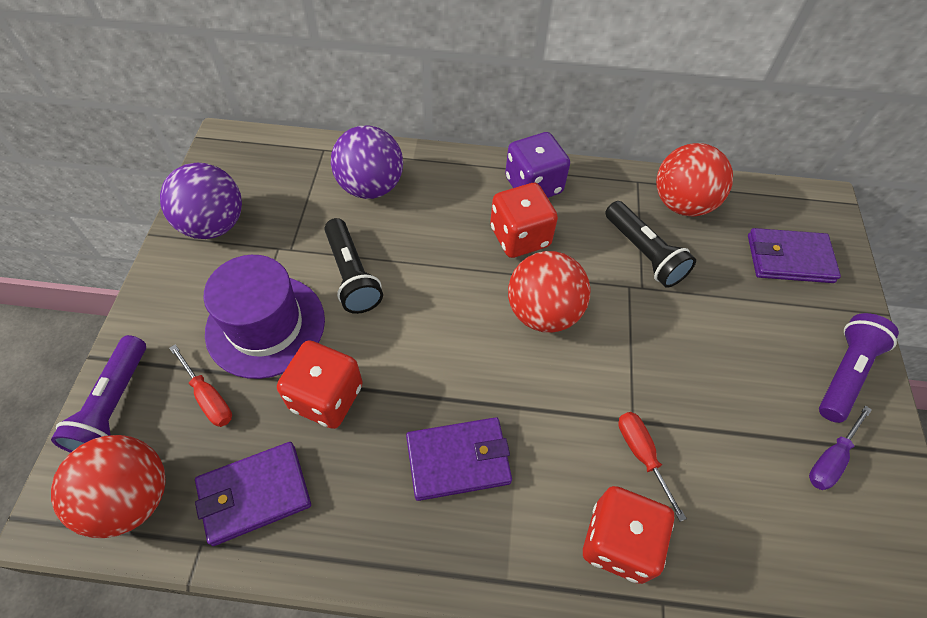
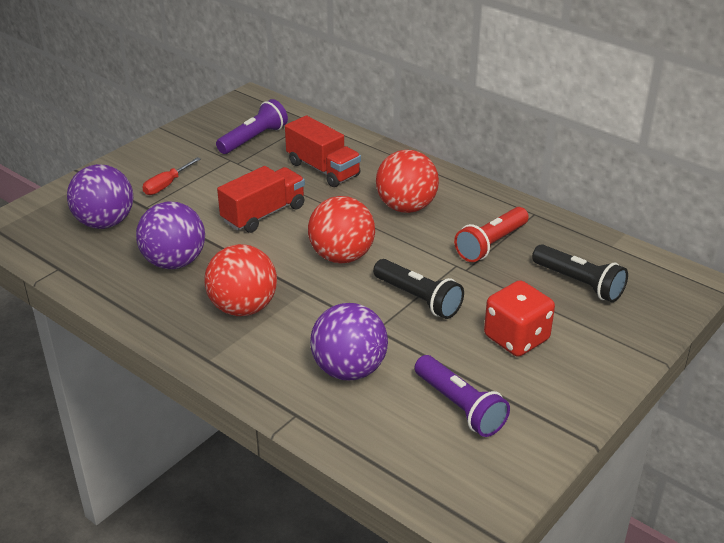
purple ball: [160,163,242,239] [331,125,403,199] = 2 -> [67,164,133,229] [136,201,205,269] [310,303,388,380] = 3
purple dice: [505,132,570,198] = 1 -> none = 0
purple hat: [203,255,325,379] = 1 -> none = 0
purple screwdriver: [809,406,872,490] = 1 -> none = 0
purple wallet: [195,442,311,546] [406,417,512,501] [748,228,841,283] = 3 -> none = 0
red dice: [277,340,363,429] [490,183,558,258] [583,486,674,584] = 3 -> [484,280,555,357] = 1
red flashlight: none = 0 -> [454,207,529,262] = 1
red screwdriver: [169,344,232,427] [618,412,687,522] = 2 -> [142,157,201,195] = 1
red truck: none = 0 -> [217,166,305,233] [285,115,361,187] = 2

